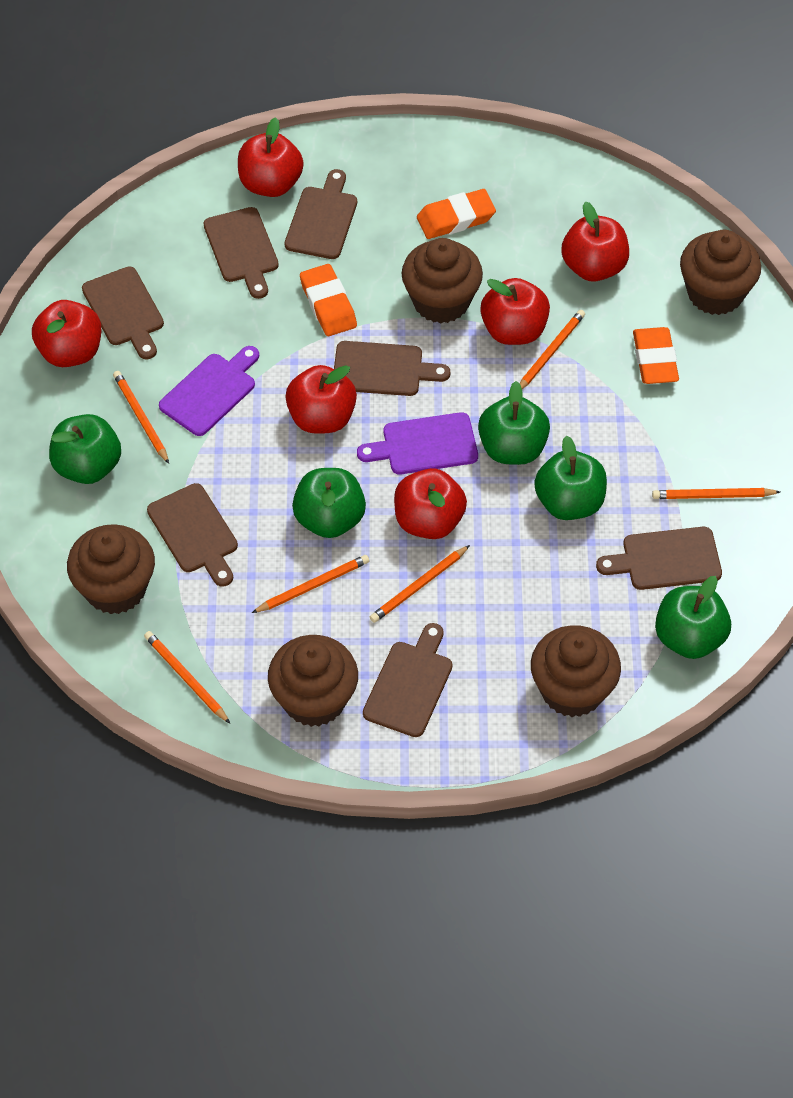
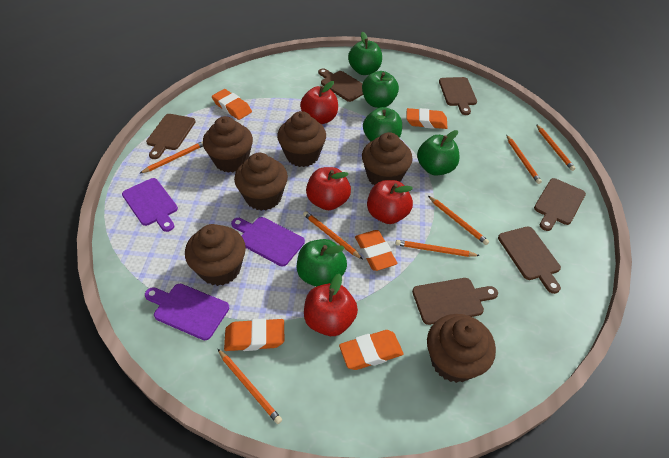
brown cupcake: [67,524,155,614] [268,635,358,727] [401,238,483,324] [531,625,621,717] [680,230,761,315] = 5 -> [185,224,246,286] [203,116,253,173] [234,153,288,211] [277,111,326,167] [362,132,413,185] [427,314,496,383] = 6
brown cutting board: [82,267,164,359] [147,483,238,587] [204,207,279,299] [285,169,357,259] [334,341,450,396] [363,623,452,737] [596,527,722,590] = 7 -> [146,114,195,159] [318,68,363,102] [412,278,498,325] [439,77,477,115] [498,227,561,294] [534,178,586,231] = 6
orange eraser: [300,264,357,336] [417,189,496,239] [633,327,679,384] = 3 -> [212,89,252,120] [224,318,284,351] [339,330,404,370] [355,230,397,271] [406,108,447,129] = 5
orange pencil: [113,371,169,464] [144,631,230,723] [252,555,369,613] [370,545,470,623] [520,310,585,389] [652,488,780,499] = 6 -> [139,141,203,174] [218,349,282,424] [303,211,362,259] [396,240,480,257] [428,196,489,245] [506,135,542,184] [536,124,576,171] = 7
purple cutting board: [159,346,259,436] [357,412,478,475] = 2 -> [122,178,178,232] [145,284,229,340] [231,217,305,267] = 3
red apple: [32,300,101,367] [238,117,304,197] [285,365,357,434] [394,468,467,539] [480,278,550,345] [561,202,629,281] = 6 -> [300,81,338,124] [304,274,358,336] [306,167,351,210] [367,180,413,224] = 4

